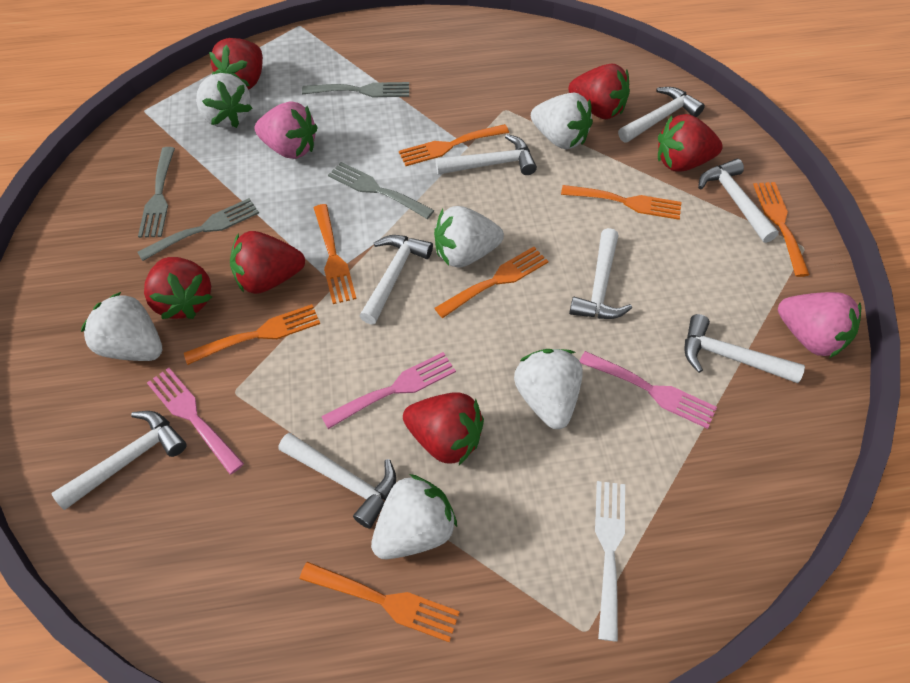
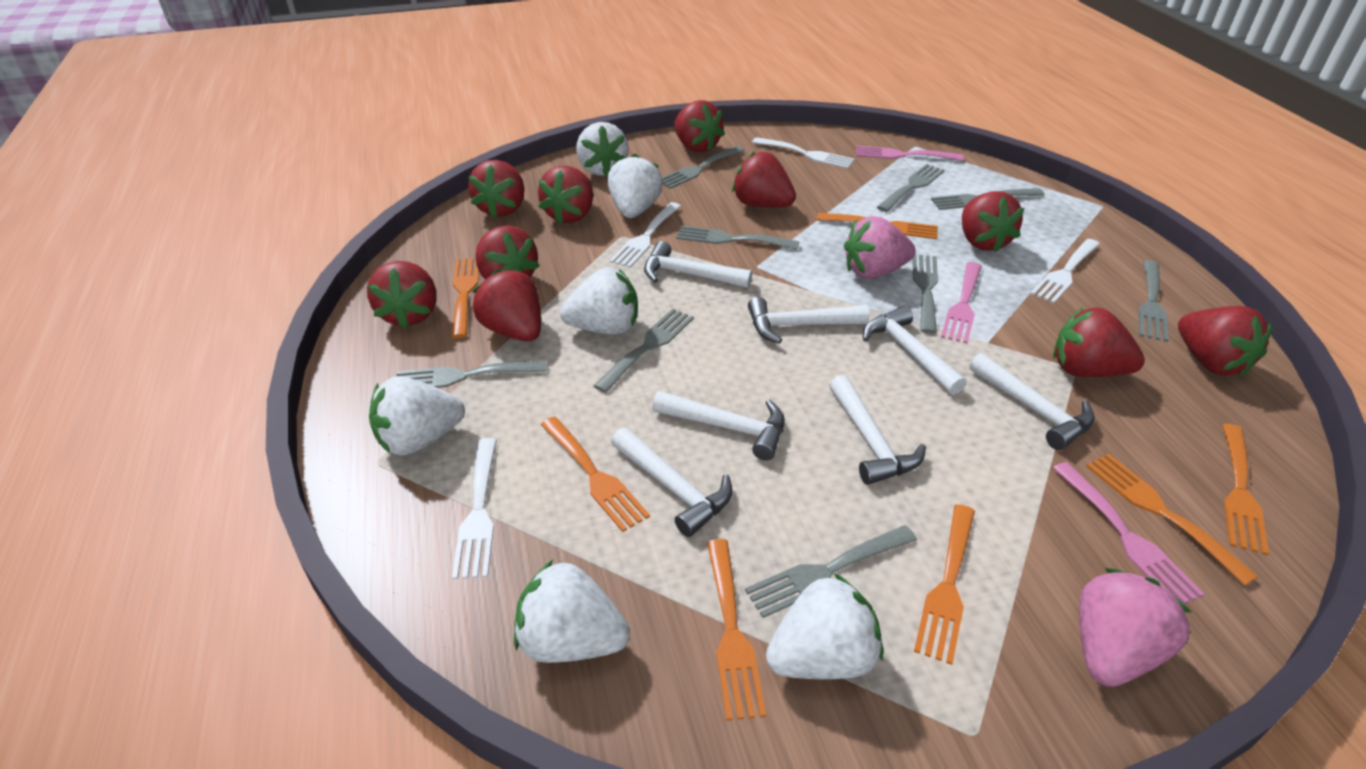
grey fork: [137,198,259,261] [138,147,175,238] [302,82,409,97] [328,162,434,219] = 4 -> [396,360,546,388] [594,309,694,393] [662,146,745,189] [676,225,800,250] [745,525,917,618] [877,164,945,212] [912,254,938,334] [931,188,1044,210] [1138,260,1169,342] = 9
red strawberry: [144,257,212,319] [209,38,263,90] [230,231,305,294] [403,392,484,465] [569,63,630,119] [658,114,723,172] = 6 -> [367,261,437,329] [468,160,525,218] [473,269,541,342] [475,225,540,280] [538,166,593,224] [674,100,725,152] [732,151,796,207] [962,191,1024,252] [1053,307,1145,377] [1178,306,1272,377] = 10
white fork: [595,481,625,642] = 1 -> [452,438,497,580] [610,202,681,268] [752,137,855,169] [1030,239,1100,304] = 4
white hammer: [52,411,187,510] [278,433,396,529] [360,235,433,325] [435,134,537,175] [569,228,632,319] [618,87,705,142] [685,314,805,383] [698,159,779,243] = 8 -> [611,427,732,537] [644,241,752,288] [652,391,785,461] [748,297,869,344] [829,375,926,485] [863,306,966,395] [969,353,1095,450] = 7

